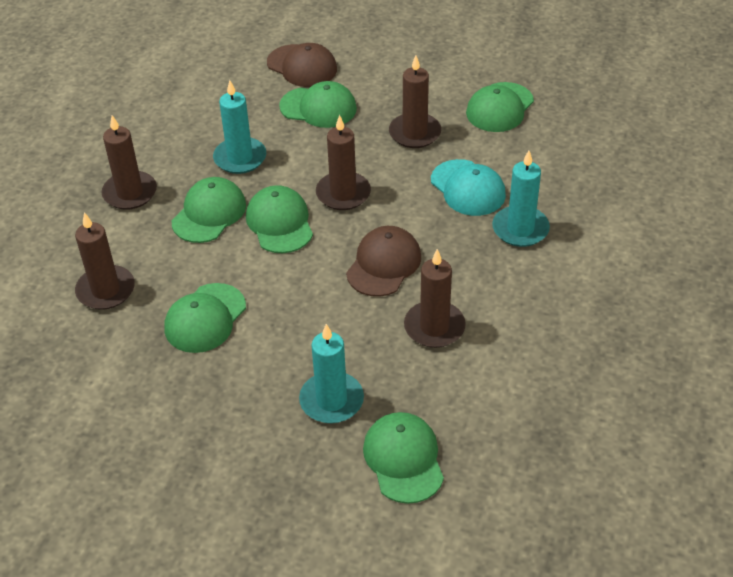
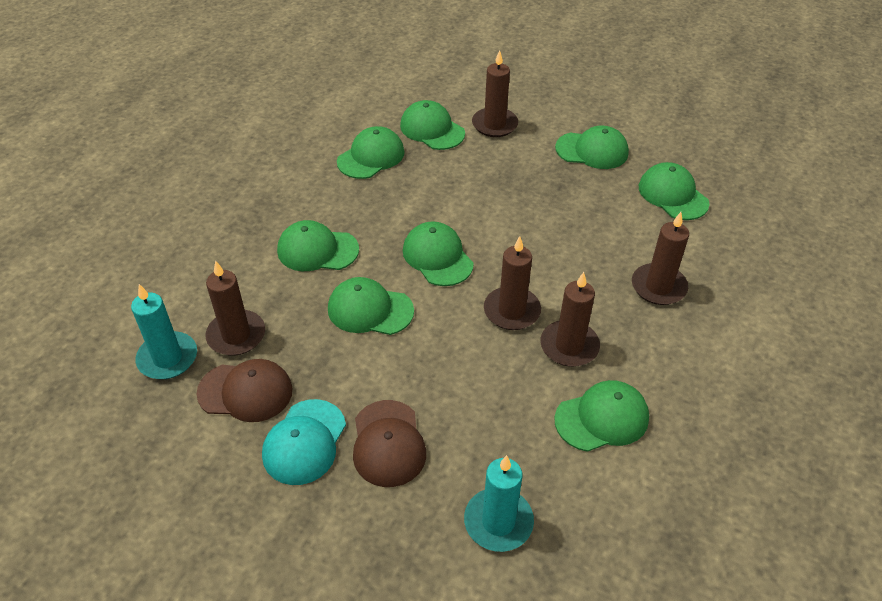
green cap: [164,283,246,353] [172,177,246,243] [246,185,313,253] [279,81,357,128] [363,412,444,504] [466,82,534,132] = 6 -> [277,220,359,271] [328,277,414,335] [337,126,404,179] [400,100,465,150] [403,221,474,286] [555,126,629,169] [555,380,649,452] [639,162,710,220] = 8
turquoise candle: [213,80,266,174] [299,324,364,423] [492,151,550,247] = 3 -> [131,284,197,379] [464,455,534,552] = 2

